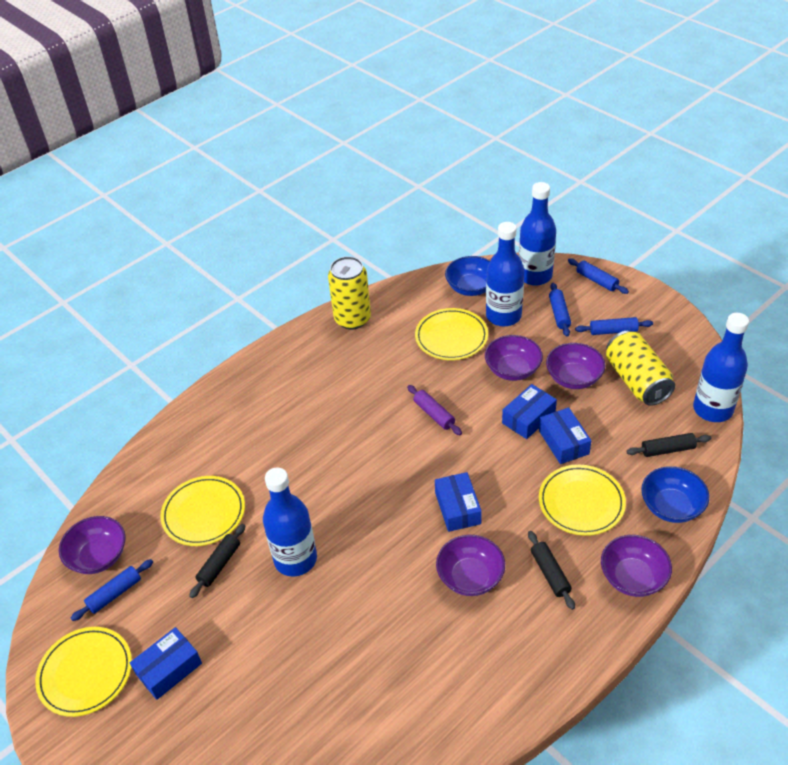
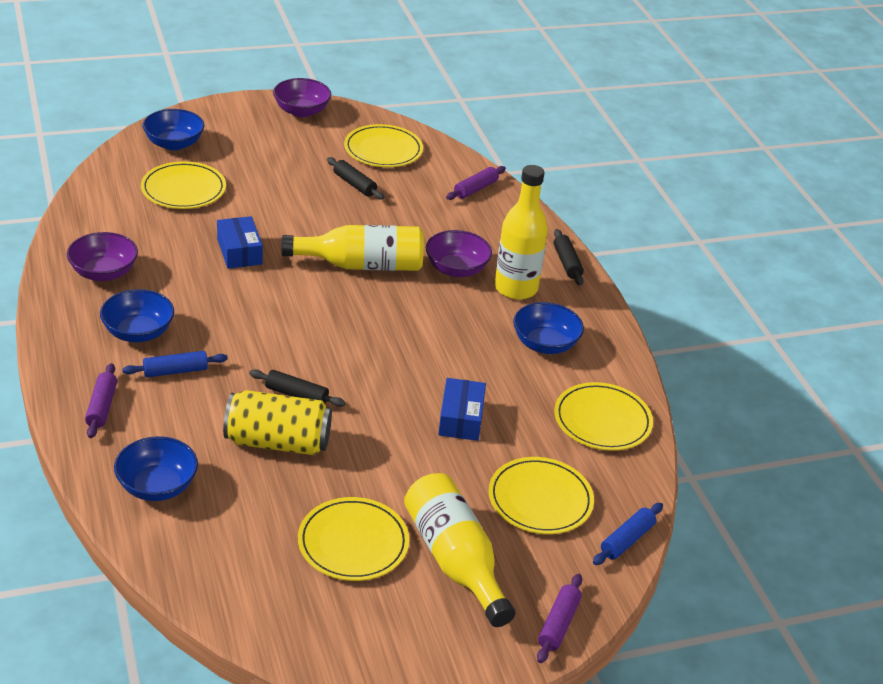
blue bottle: [263,467,317,577] [486,222,524,326] [519,182,556,286] [693,313,749,422] = 4 -> none = 0
blue bowl: [445,256,490,296] [641,466,709,523] = 2 -> [100,289,174,342] [114,436,198,501] [143,109,204,151] [513,302,584,354] = 4
blue box: [130,627,202,700] [435,472,482,532] [502,384,557,439] [539,407,591,464] = 4 -> [217,216,263,269] [438,378,486,441] = 2
blue rolling pin: [71,559,153,621] [549,283,571,337] [568,258,629,294] [575,317,653,335] = 4 -> [122,351,228,377] [593,503,663,565] = 2
purple bowl: [59,516,126,574] [436,535,505,596] [485,335,543,381] [546,343,605,389] [601,535,672,597] = 5 -> [67,232,138,281] [273,78,331,117] [426,230,492,277] = 3
purple rolling pin: [407,385,462,435] = 1 -> [85,363,117,438] [446,166,506,200] [537,574,582,663] = 3
yellow bottle: none = 0 -> [281,225,424,271] [404,473,515,627] [495,165,548,300] = 3
yellow can: [328,256,371,330] [606,331,675,406] = 2 -> [223,390,332,455] = 1
yellow plate: [35,627,132,717] [160,476,245,546] [415,308,488,360] [539,465,626,536] = 4 -> [141,161,226,209] [298,497,409,581] [344,124,423,167] [489,457,594,534] [554,382,653,451] = 5

